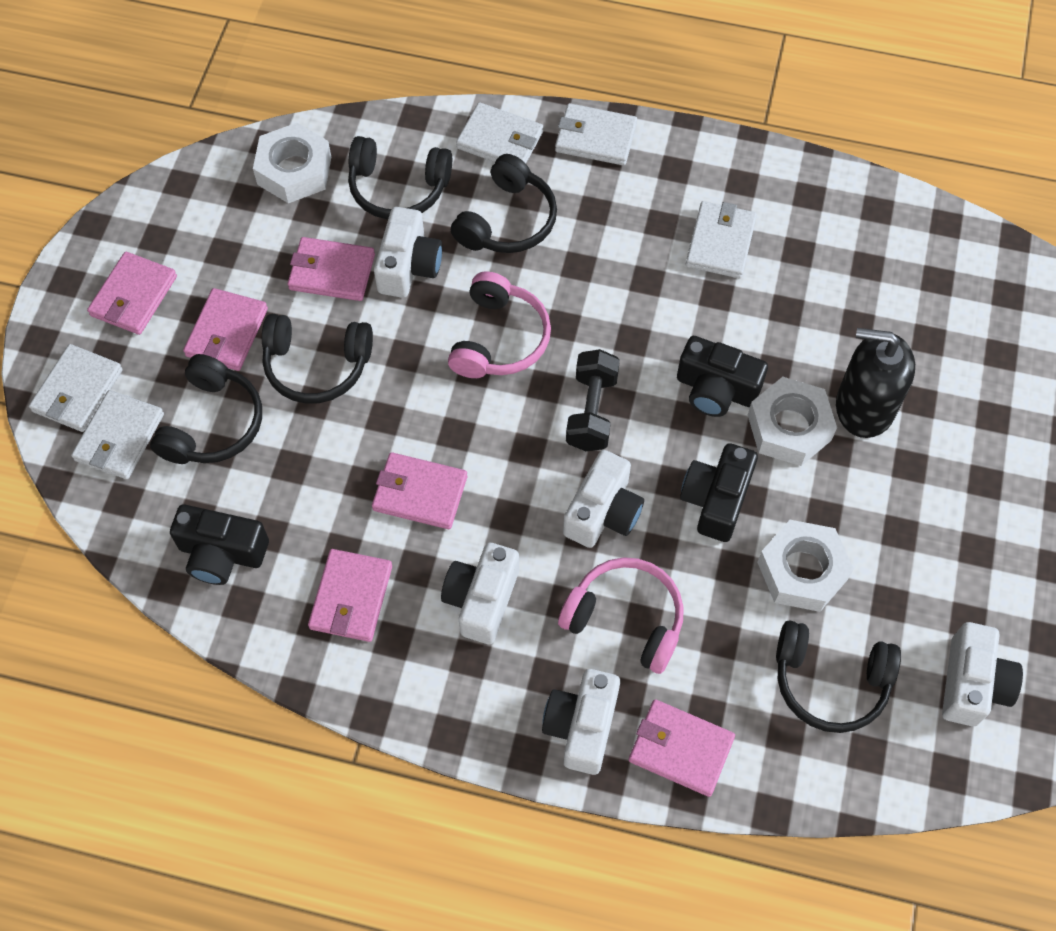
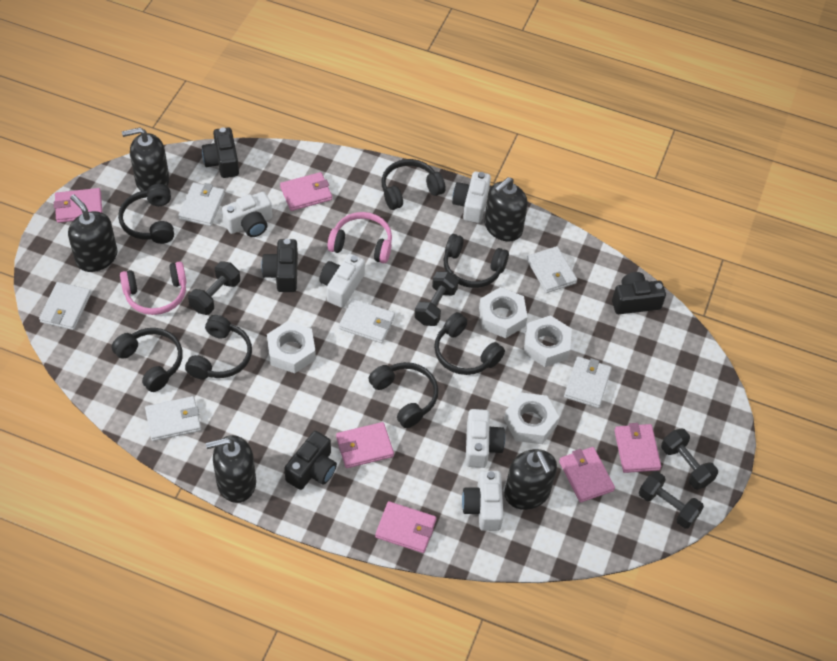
black camera: [170,504,269,585] [677,336,768,417] [680,443,758,542] = 3 -> [202,127,239,178] [261,239,298,292] [284,431,337,490] [612,272,666,314] = 4
black dumbbell: [566,349,620,451] = 1 -> [188,261,240,315] [414,271,458,326] [639,471,704,529] [661,428,718,490] = 4
black headphones: [150,354,262,464] [262,314,373,404] [348,136,452,220] [451,154,557,253] [776,620,901,733] = 5 -> [112,328,183,392] [118,184,174,244] [185,315,252,379] [368,362,438,428] [382,159,446,210] [434,312,505,375] [443,234,509,288] = 7
black soap dispenser: [836,328,915,438] = 1 -> [68,194,118,272] [122,127,169,191] [206,435,256,503] [484,177,528,241] [504,449,557,510] = 5
white nut: [253,123,331,203] [748,377,837,466] [757,520,854,612] = 3 -> [267,321,316,373] [479,287,527,338] [504,393,559,444] [524,315,572,367] = 4
white wallet: [29,344,123,432] [71,390,164,479] [456,102,543,163] [555,103,637,166] [686,201,757,278] = 5 -> [39,282,91,330] [145,396,201,441] [178,183,225,226] [339,299,395,343] [527,246,577,293] [564,356,612,408] = 6

